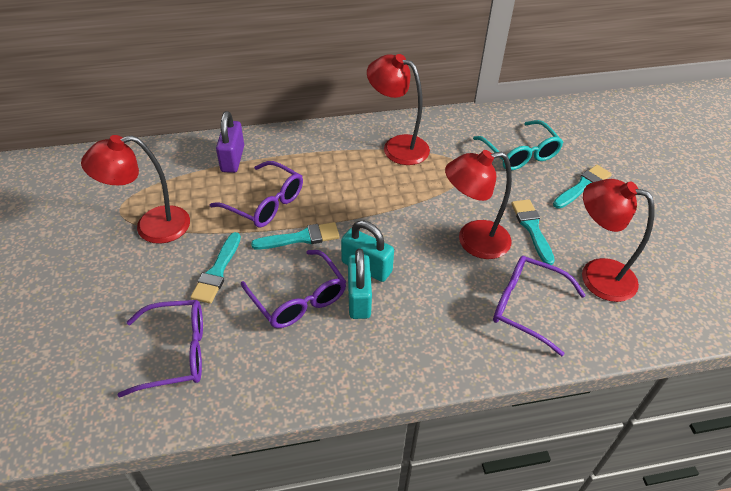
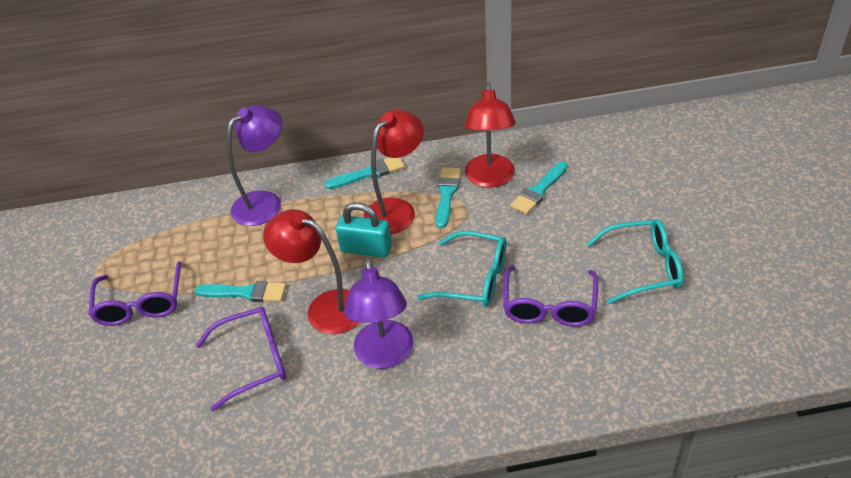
purple glasses: [117,300,203,398] [210,161,303,227] [241,250,346,328] [493,256,586,356] = 4 -> [89,261,181,326] [196,307,286,411] [503,265,598,327] = 3
purple lamp: none = 0 -> [227,105,282,226] [344,257,413,369] = 2
purple padlock: [216,111,244,173] = 1 -> none = 0
red lamp: [81,135,190,244] [367,54,430,165] [445,150,512,259] [582,179,655,302] = 4 -> [263,209,359,334] [363,110,424,234] [464,83,516,187] = 3
turquoise glasses: [473,120,563,170] = 1 -> [417,231,507,307] [586,219,683,304] = 2
turquoise padlock: [341,221,394,282] [348,248,372,319] = 2 -> [336,202,392,258] = 1

